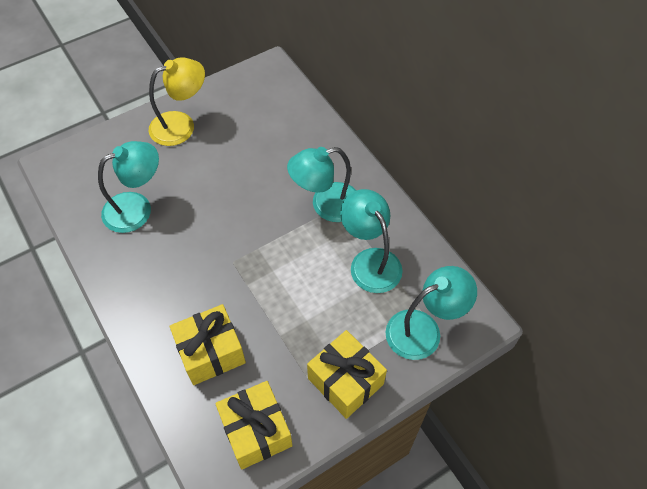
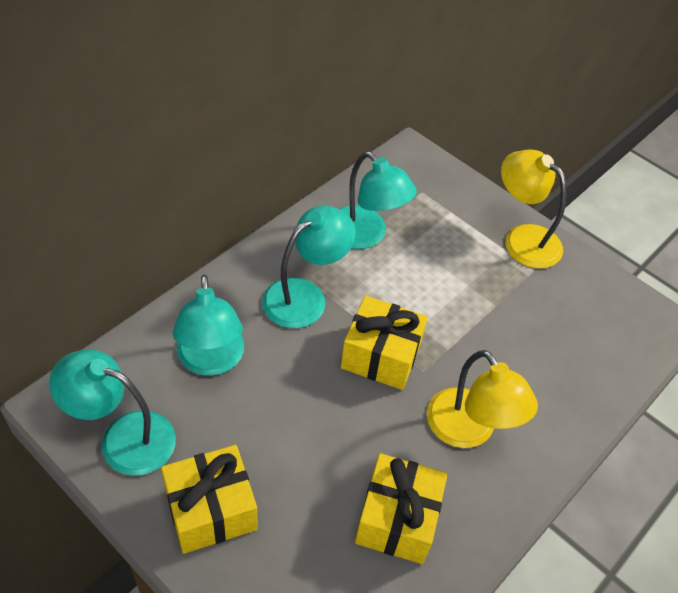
yellow lamp: [149,57,205,146] = 1 -> [427,350,538,448] [501,149,567,269] = 2

